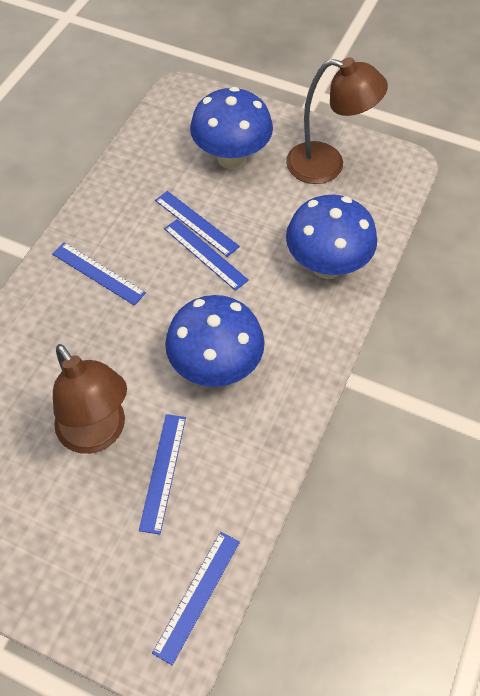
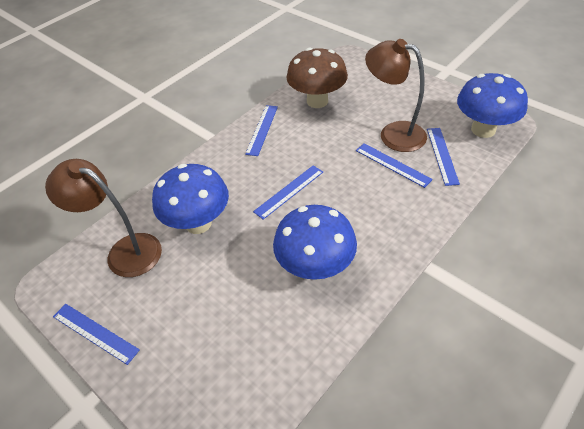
brown mushroom: none = 0 -> [287,48,348,108] = 1

